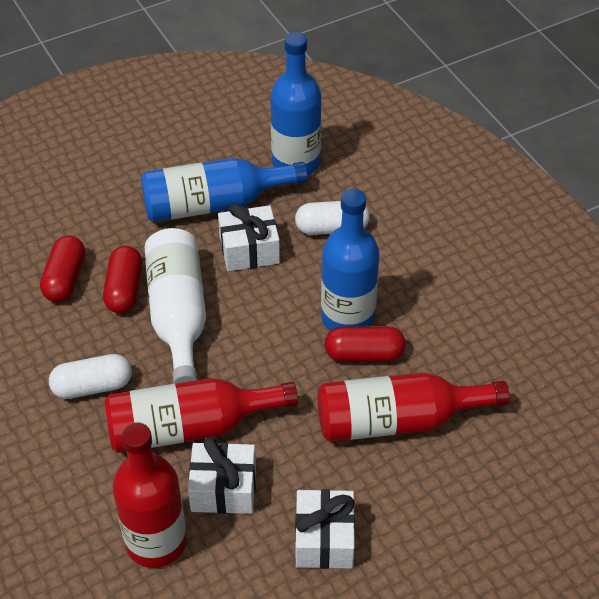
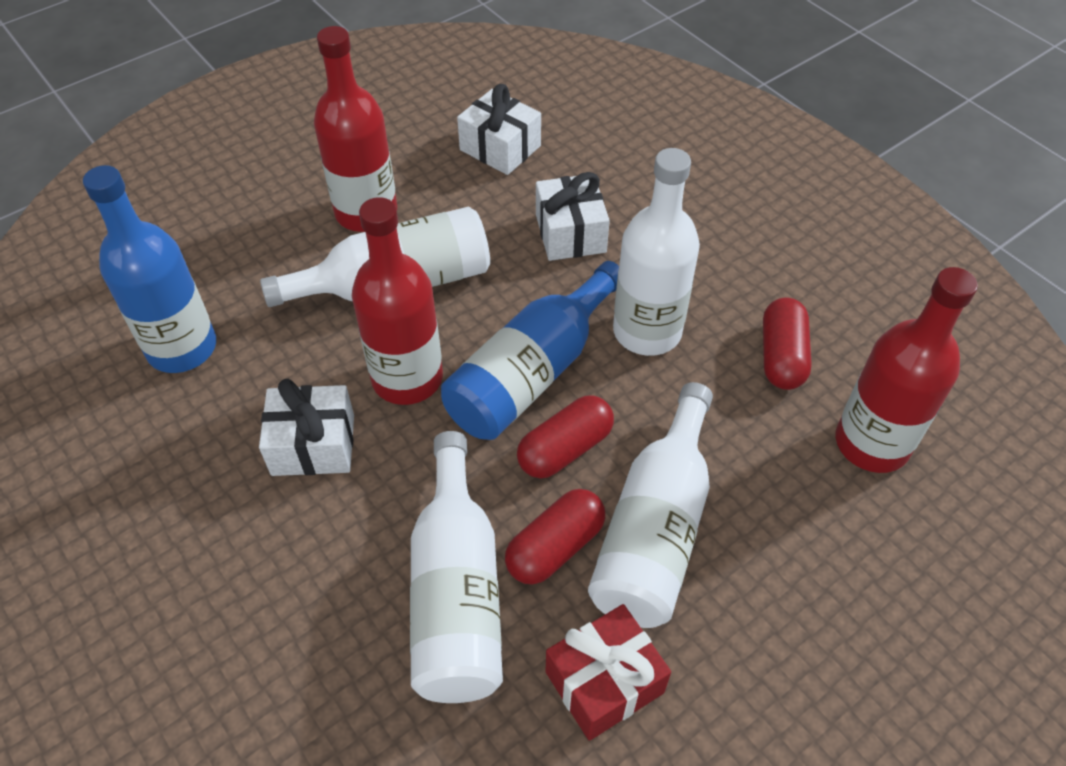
blue bottle: [141,158,308,222] [270,32,321,175] [321,189,379,331] = 3 -> [83,165,216,373] [441,261,619,440] = 2
red gift: none = 0 -> [546,604,671,741] = 1
white bottle: [145,228,206,384] = 1 -> [260,207,490,307] [410,431,503,703] [588,382,713,628] [613,148,700,356] = 4
white capsule: [49,354,132,399] [295,201,370,235] = 2 -> none = 0

